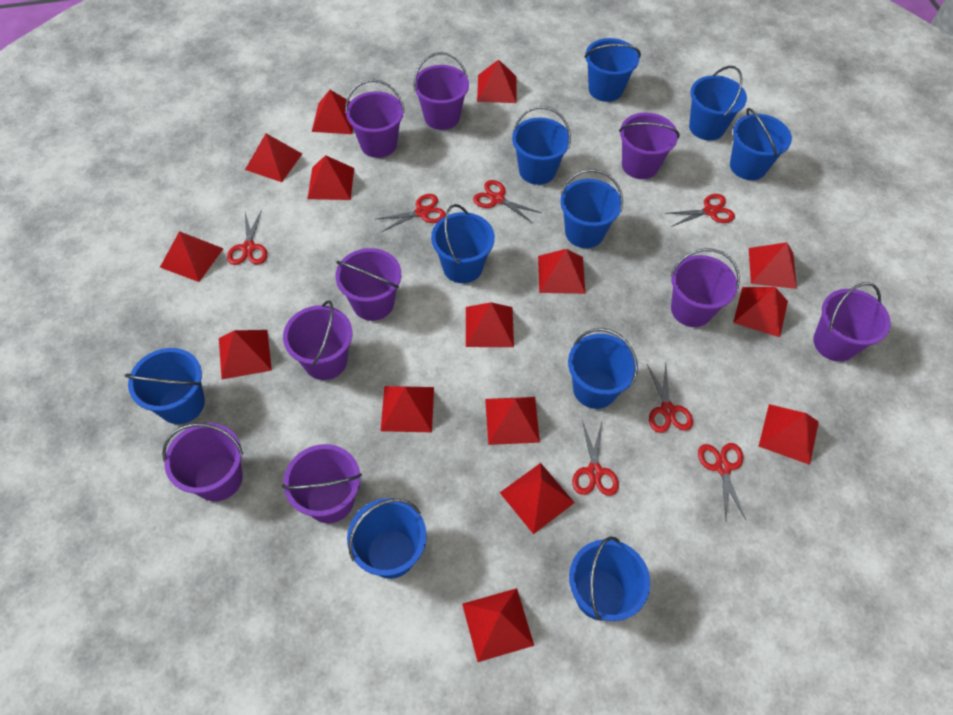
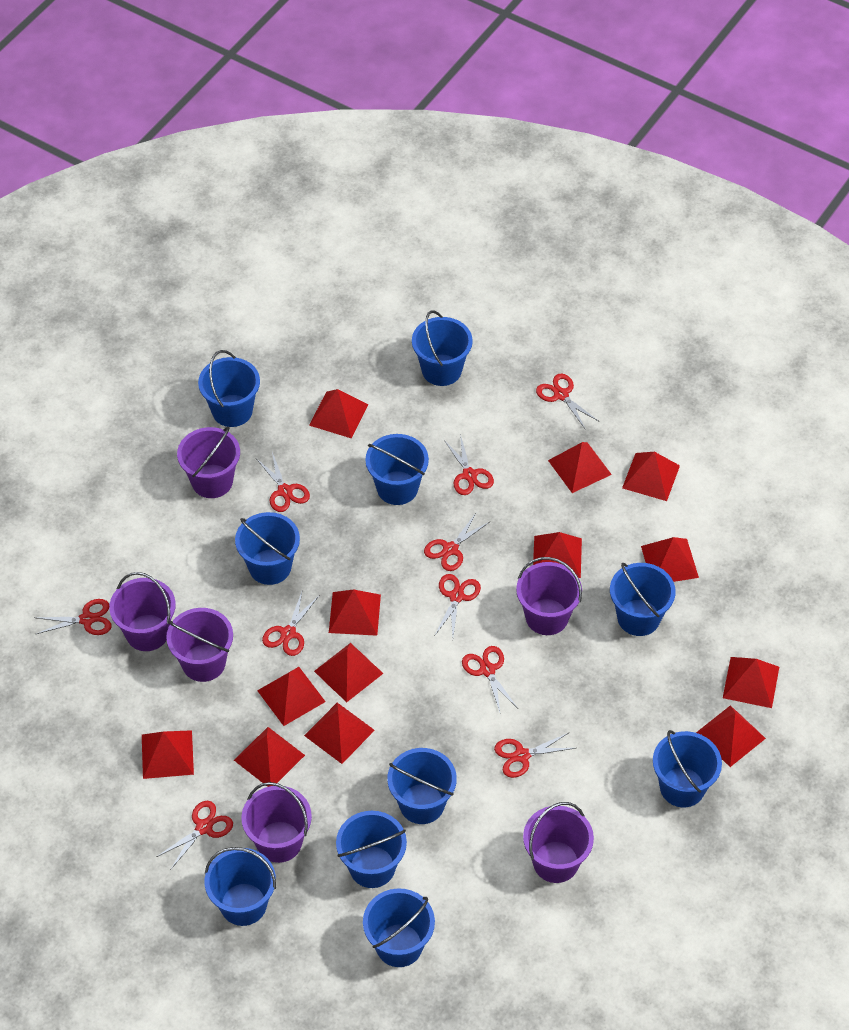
purple bucket: [162,423,243,501] [282,444,362,523] [283,300,352,380] [335,248,401,321] [345,79,405,158] [413,52,469,130] [619,113,680,179] [670,248,740,327] [813,282,891,362] = 9 -> [109,572,176,651] [166,608,233,682] [177,427,240,498] [241,782,312,863] [516,557,582,635] [523,802,594,883] = 6
red pyramid: [160,231,224,282] [219,330,272,379] [245,133,302,182] [307,155,354,200] [312,90,353,134] [381,386,434,432] [462,588,534,662] [466,302,514,347] [477,59,517,103] [485,397,540,445] [500,463,575,534] [538,249,585,294] [733,287,788,337] [749,242,797,289] [758,404,819,465] = 15 -> [142,730,194,779] [234,727,305,787] [257,667,326,726] [304,703,375,764] [309,389,369,439] [314,643,384,702] [329,589,381,636] [533,532,582,578] [548,442,612,493] [622,452,680,501] [641,537,699,582] [696,705,766,767] [723,657,779,708] = 13
red scissors: [227,210,267,265] [377,194,446,232] [473,180,541,223] [572,420,619,496] [647,364,693,433] [665,194,735,227] [698,443,747,521] = 7 -> [34,599,112,635] [157,801,233,870] [257,452,310,512] [262,592,319,656] [424,513,491,571] [435,574,481,636] [444,434,494,495] [462,646,517,712] [494,732,576,778] [536,373,598,428] = 10

